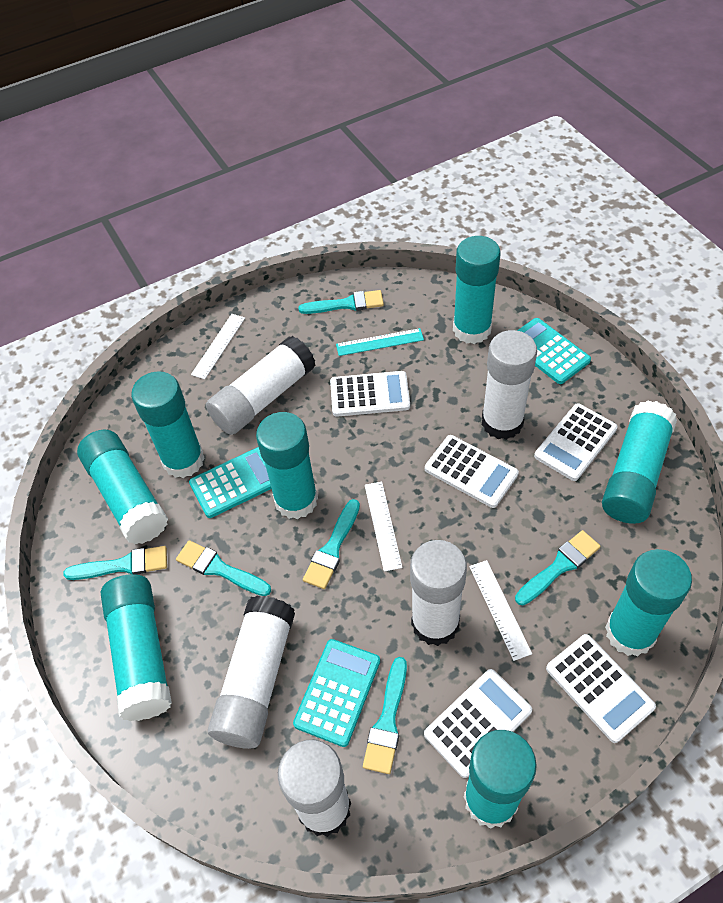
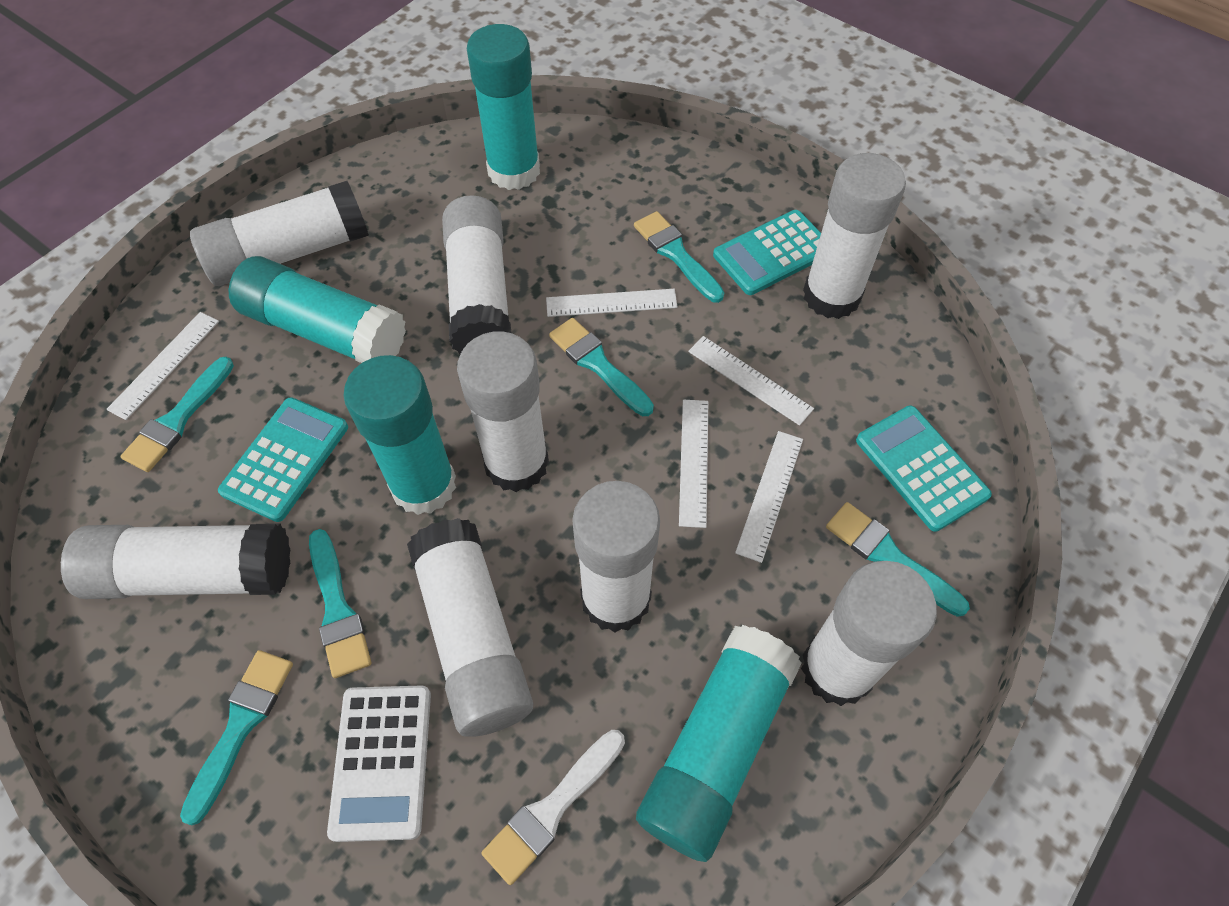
turquoise glue stick: [77,430,168,544] [101,574,172,721] [131,371,205,478] [256,412,318,519] [453,236,501,344] [464,730,537,829] [602,401,677,524] [605,549,692,656] = 8 -> [229,256,406,363] [344,355,456,515] [467,24,540,190] [636,625,802,862] = 4
turquoise ruler: [336,328,424,356] = 1 -> none = 0
white brush: none = 0 -> [481,730,625,885] = 1
white calculator: [330,371,410,417] [424,669,532,778] [425,435,519,508] [534,403,618,481] [546,634,656,743] = 5 -> [327,685,431,842] = 1
white glue stick: [206,336,316,435] [208,596,295,749] [278,740,351,837] [410,540,467,646] [482,330,537,440] = 5 -> [61,523,290,599] [190,181,369,286] [407,518,533,737] [442,195,511,355] [457,331,549,492] [572,481,660,633] [801,561,937,706] [803,153,906,319] = 8
white ruler: [191,314,245,379] [365,482,403,572] [469,560,532,661] = 3 -> [106,312,219,420] [546,289,677,317] [679,400,708,528] [688,336,814,426] [735,431,803,563] = 5

